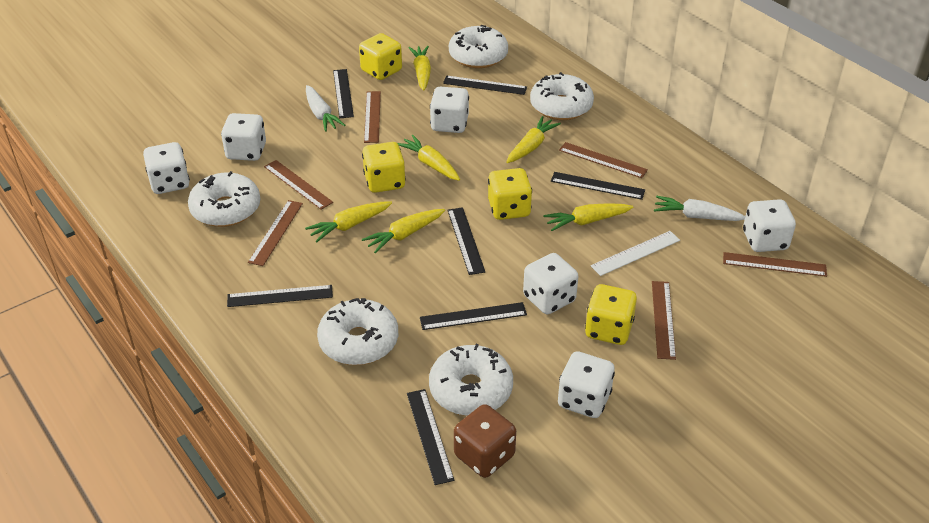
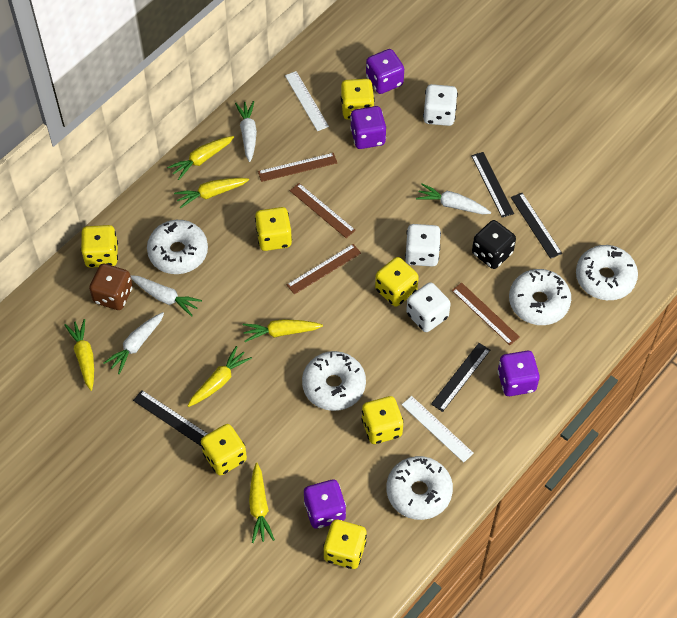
black dice: none = 0 -> [472,220,516,269] = 1
black ruler: [227,285,333,307] [333,69,354,118] [407,389,454,485] [420,302,527,330] [443,76,527,95] [447,207,485,275] [551,172,645,200] = 7 -> [133,390,208,446] [431,343,490,412] [471,152,514,218] [511,193,562,259] = 4
brown ruler: [248,200,303,266] [264,160,333,210] [364,91,381,143] [559,142,648,178] [652,281,676,360] [723,252,827,277] = 6 -> [258,153,337,182] [287,244,361,295] [290,183,356,238] [452,283,520,345] = 4
purple dice: none = 0 -> [304,480,346,529] [350,106,386,149] [366,49,404,94] [498,351,540,396] = 4
white carrot: [306,85,345,132] [654,196,745,221] = 2 -> [103,312,164,374] [130,275,202,317] [235,101,257,162] [416,183,491,214] = 4
white dice: [143,142,190,194] [221,113,266,161] [430,87,469,133] [523,253,578,314] [558,351,615,418] [743,199,796,252] = 6 -> [405,224,441,267] [406,282,451,332] [423,84,458,126] = 3
white ruler: [591,231,680,276] = 1 -> [285,71,329,131] [402,396,474,463] = 2
yellow dice: [359,33,402,80] [362,142,406,193] [488,168,532,220] [585,284,637,345] = 4 -> [81,225,118,268] [201,424,247,476] [255,207,292,251] [323,519,367,569] [341,79,375,120] [362,396,404,444] [375,257,419,307] = 7

